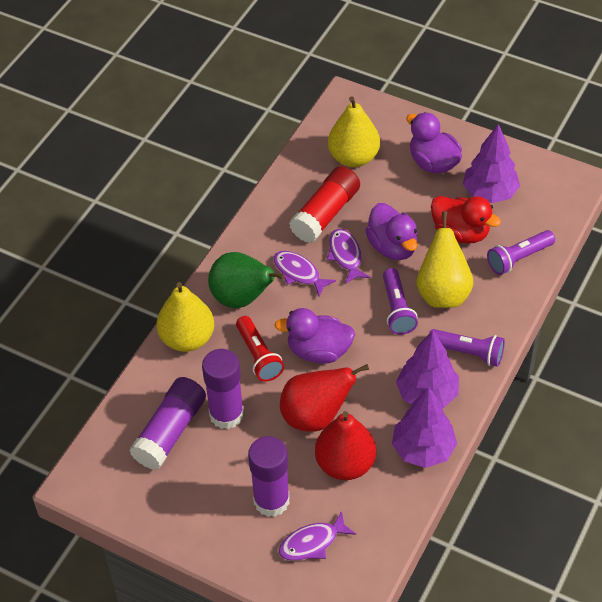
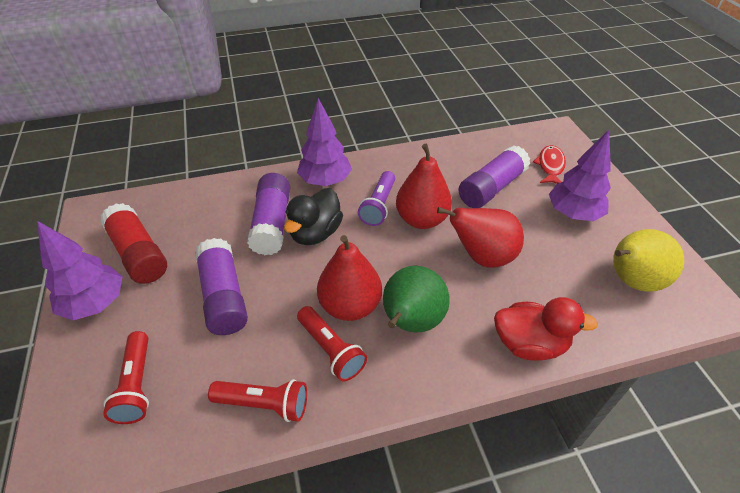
black duck: none = 0 -> [284,188,343,245] = 1
purple duck: [274,308,355,364] [365,203,418,260] [406,112,462,173] = 3 -> none = 0
purple fish: [273,251,336,297] [278,511,356,561] [327,229,370,284] = 3 -> none = 0
purple flashlight: [383,268,418,335] [429,329,505,367] [487,230,555,275] = 3 -> [358,171,395,226] = 1
red fish: none = 0 -> [533,145,566,184] = 1
red flashlight: [236,316,284,382] = 1 -> [103,331,149,424] [208,379,307,422] [297,306,367,381] = 3
red pear: [280,364,369,432] [315,411,376,480] = 2 -> [317,235,382,321] [396,144,452,229] [437,207,524,268] = 3
yellow pear: [157,282,214,352] [328,96,380,167] [417,211,473,308] = 3 -> [613,229,684,292] = 1

